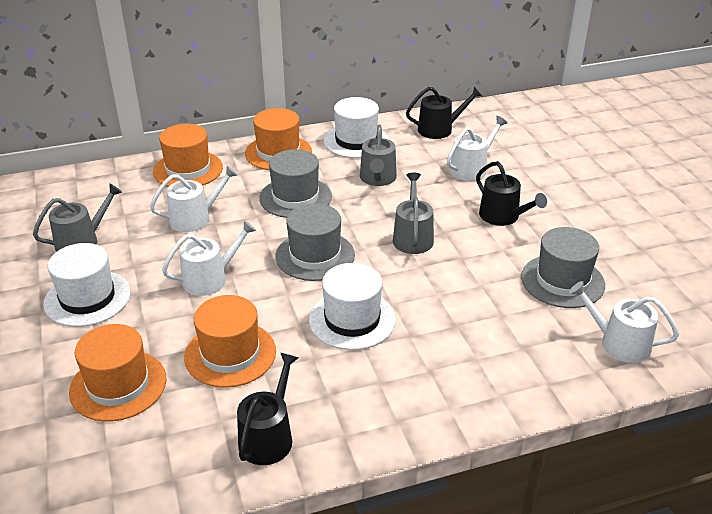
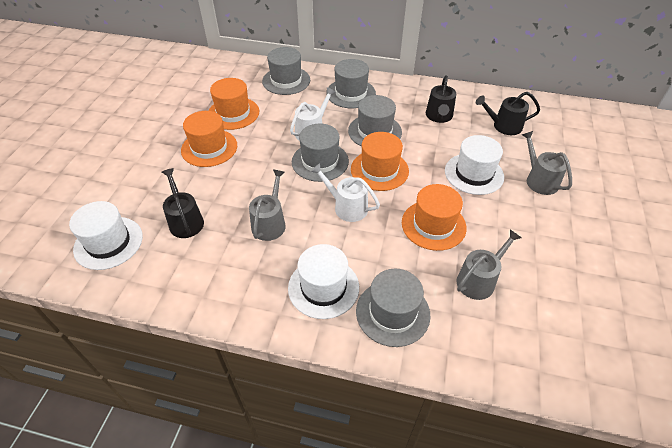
grey hat: [259,149,332,218] [275,203,355,281] [521,227,605,308] = 3 -> [262,47,310,95] [292,124,349,182] [326,59,376,108] [348,95,402,147] [356,269,430,347] = 5
white watering can: [150,165,238,232] [162,220,256,296] [447,116,508,181] [569,281,679,363] = 4 -> [290,87,336,141] [311,163,380,222] = 2

